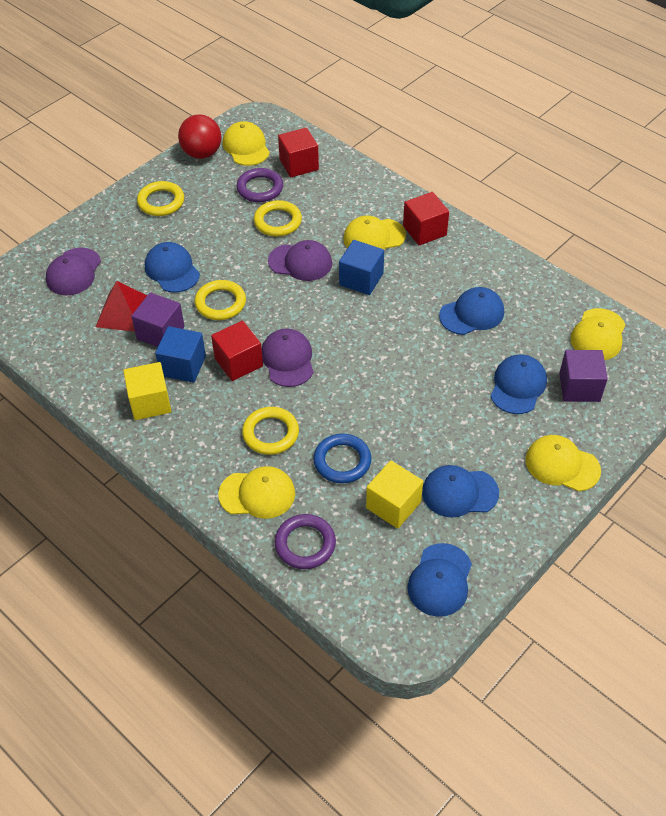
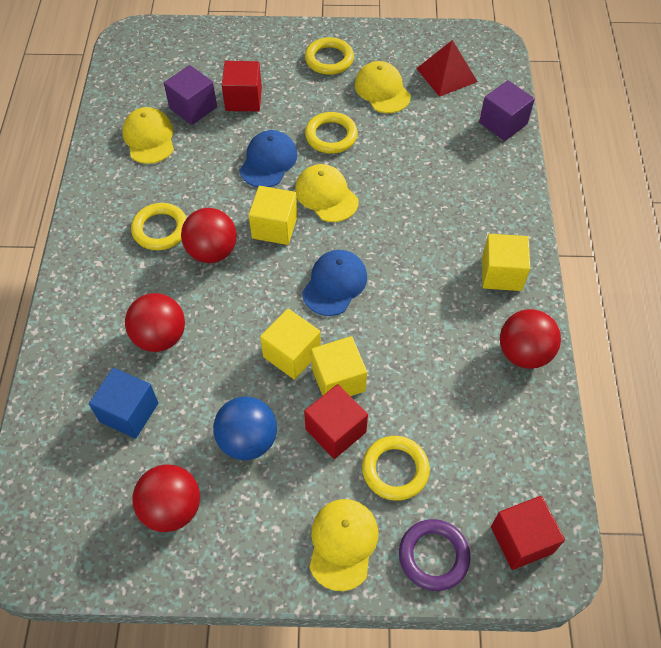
blue ball: none = 0 -> [213,396,277,460] = 1
blue cap: [145,242,200,293] [407,543,472,617] [422,465,499,518] [439,287,504,335] [490,354,547,414] = 5 -> [239,130,297,187] [302,250,367,316] = 2
blue cube: [155,326,206,383] [339,240,384,295] = 2 -> [89,368,158,439] = 1
blue ring: [313,433,371,484] = 1 -> none = 0
purple cap: [46,248,101,295] [261,328,314,387] [268,240,332,281] = 3 -> none = 0
purple ring: [236,168,283,202] [274,514,336,569] = 2 -> [399,519,471,591] = 1
red ball: [178,114,221,159] = 1 -> [125,293,185,352] [132,464,200,532] [181,208,237,263] [500,309,561,369] = 4
yellow cap: [218,466,295,519] [223,121,270,166] [343,216,406,250] [525,435,601,491] [570,308,626,360] = 5 -> [122,107,174,164] [295,164,359,222] [309,499,378,591] [355,61,411,113] = 4
yellow cube: [123,362,171,420] [366,460,423,529] = 2 -> [249,186,297,245] [260,309,321,380] [311,336,367,396] [482,234,530,291] = 4

